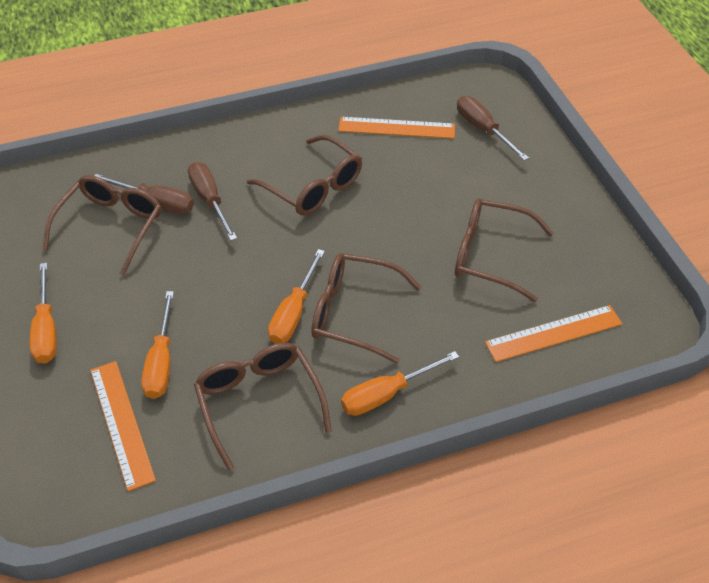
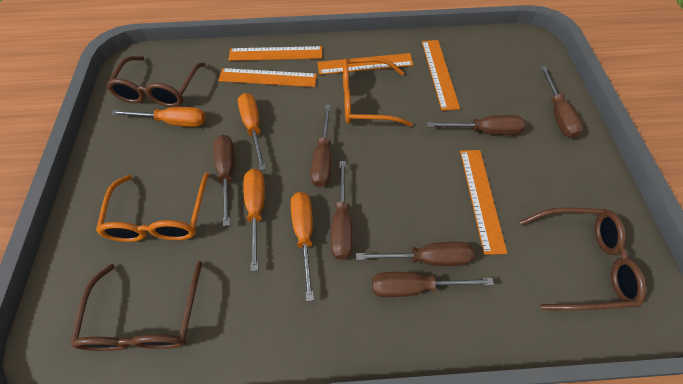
brown glasses: [43,175,162,275] [194,343,332,471] [247,135,362,216] [312,253,421,364] [455,198,554,302] = 5 -> [70,261,202,351] [107,56,206,107] [519,208,646,310] = 3
brown screwdriver: [94,174,194,214] [188,162,237,241] [457,96,529,161] = 3 -> [213,135,235,226] [311,105,331,187] [331,161,353,260] [356,242,474,266] [372,272,494,297] [427,115,526,135] [540,66,584,138] = 7
orange glasses: none = 0 -> [96,172,209,242] [343,58,413,127] = 2
orange ruler: [90,361,156,491] [338,117,455,139] [485,305,622,362] = 3 -> [218,68,317,87] [228,46,322,61] [317,53,414,75] [422,40,460,111] [460,150,507,255] = 5

